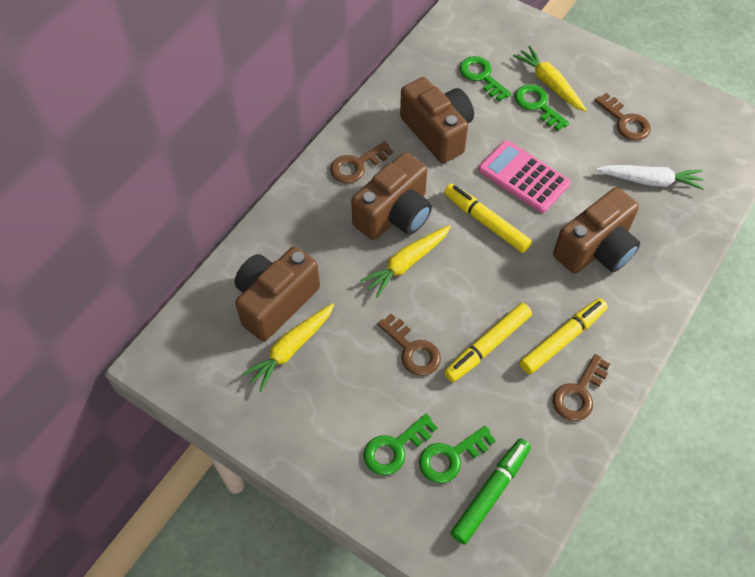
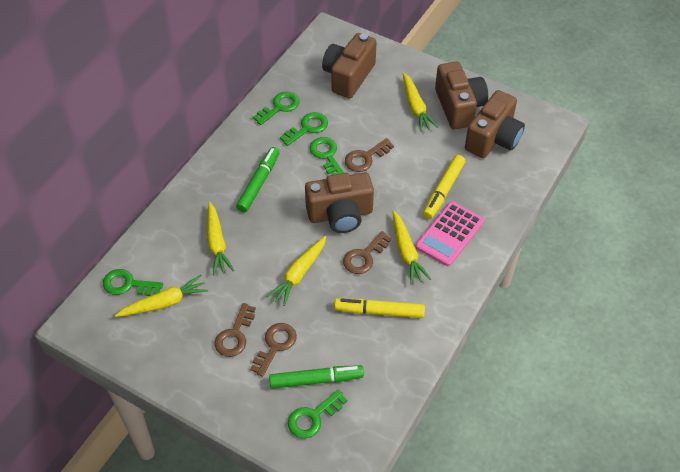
green key: [364,413,437,475] [419,425,496,483] [460,56,512,101] [514,84,569,131] = 4 -> [103,269,163,296] [253,92,300,125] [280,112,328,146] [288,389,347,438] [309,137,344,175] = 5
green marker: [451,439,531,545] = 1 -> [236,147,280,213] [269,365,364,389] = 2
white carrot: [596,165,704,190] = 1 -> none = 0
yellow carrot: [241,303,335,391] [360,225,451,298] [513,46,587,112] = 3 -> [115,275,208,317] [207,202,234,275] [267,236,326,306] [393,211,431,285] [403,73,438,132] = 5
yellow marker: [444,184,532,253] [444,303,532,382] [520,298,608,374] = 3 -> [334,299,425,318] [423,155,465,219] = 2

